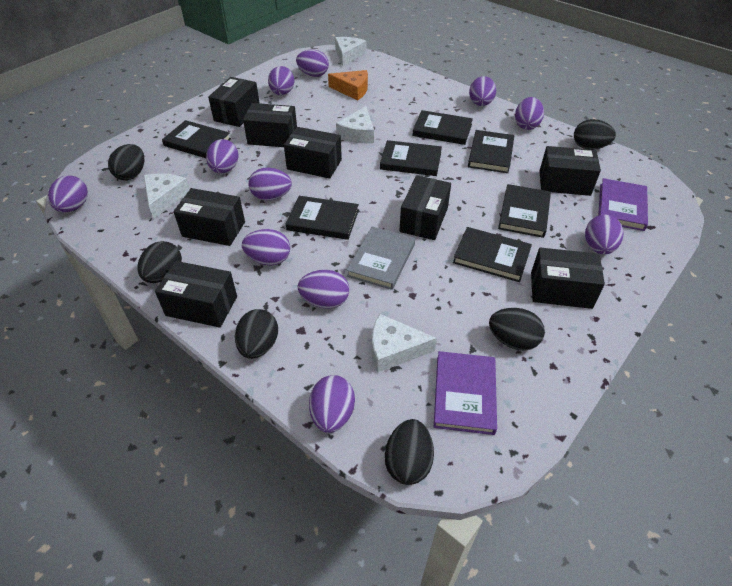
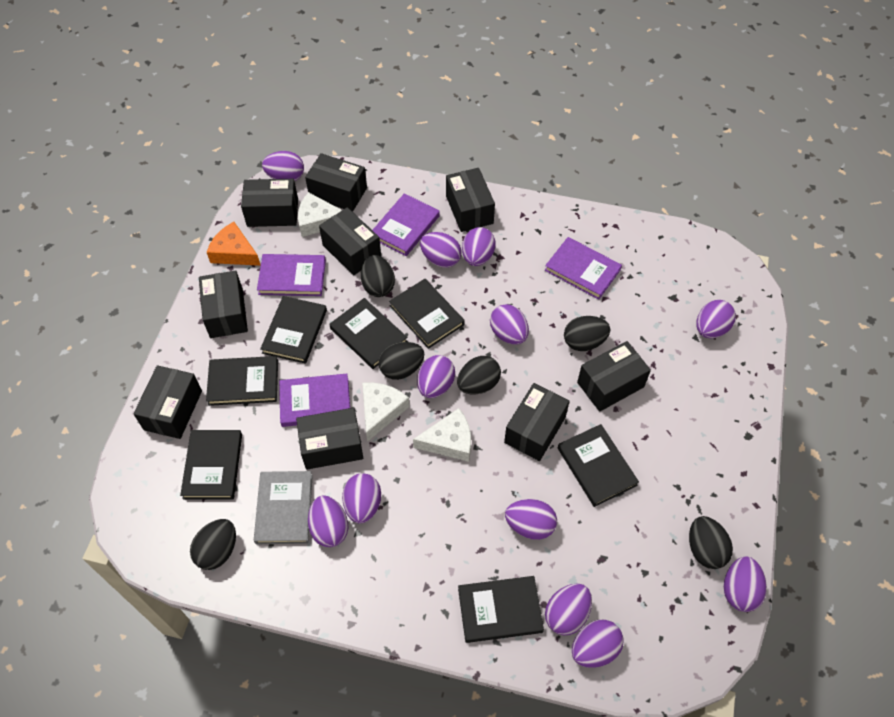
black box: [155,261,237,328] [173,188,245,246] [208,77,260,127] [243,103,297,147] [284,127,342,178] [399,175,451,240] [531,248,605,309] [539,146,601,196] = 8 -> [133,365,202,439] [199,270,248,338] [241,179,298,227] [296,408,363,470] [305,153,367,212] [319,207,381,275] [446,168,495,232] [504,383,570,461] [577,341,651,412] = 9
purple book: [434,351,497,435] [598,178,648,231] = 2 -> [257,254,326,296] [279,374,350,427] [373,193,440,256] [545,237,622,300] = 4
purple egg: [48,175,88,212] [206,139,239,173] [242,229,290,265] [248,168,292,200] [268,66,294,95] [296,50,329,77] [298,270,349,309] [309,375,355,433] [469,76,496,106] [515,97,544,130] [585,214,623,254] = 11 -> [262,151,304,181] [308,495,348,547] [342,473,381,524] [417,355,455,398] [420,232,462,268] [462,227,496,266] [490,304,529,345] [505,499,557,540] [545,583,592,635] [572,619,624,668] [696,300,736,338] [724,556,767,612] = 12
white cheese: [144,173,190,219] [335,37,366,66] [336,106,374,143] [372,314,437,373] = 4 -> [298,192,342,237] [362,382,410,441] [413,408,471,462] = 3

